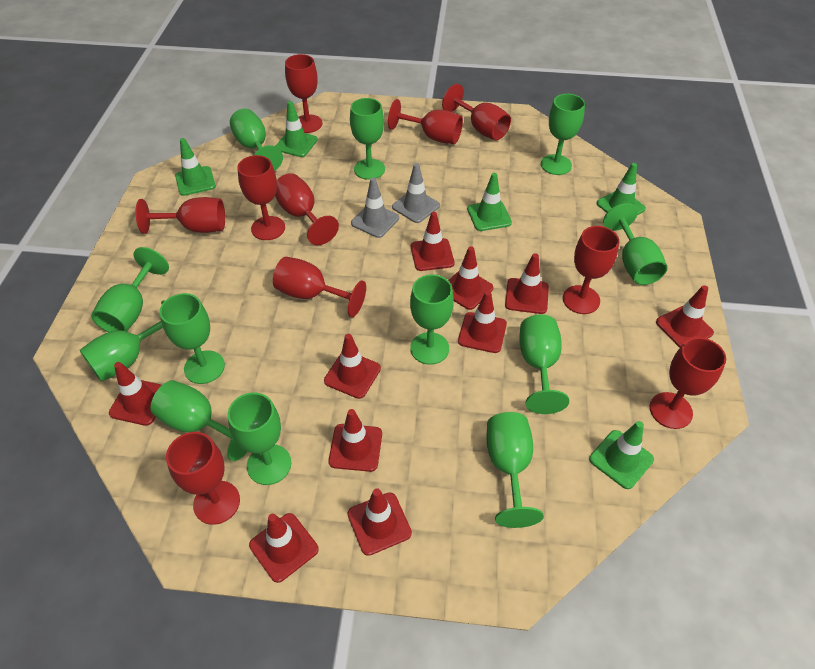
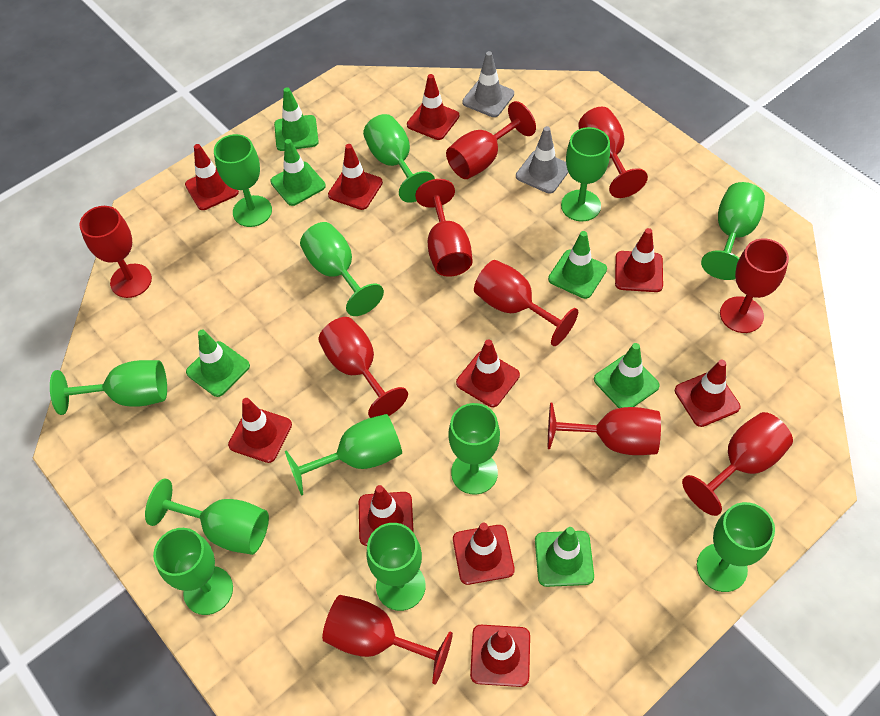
green traffic cone: [175,138,216,196] [276,101,318,157] [467,173,512,231] [589,421,654,489] [597,163,646,215] = 5 -> [186,330,250,397] [270,139,326,206] [274,87,319,151] [535,527,594,587] [548,231,607,299] [594,343,660,408] = 6

